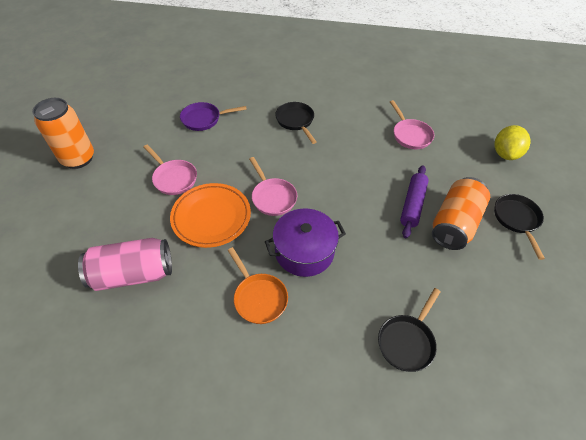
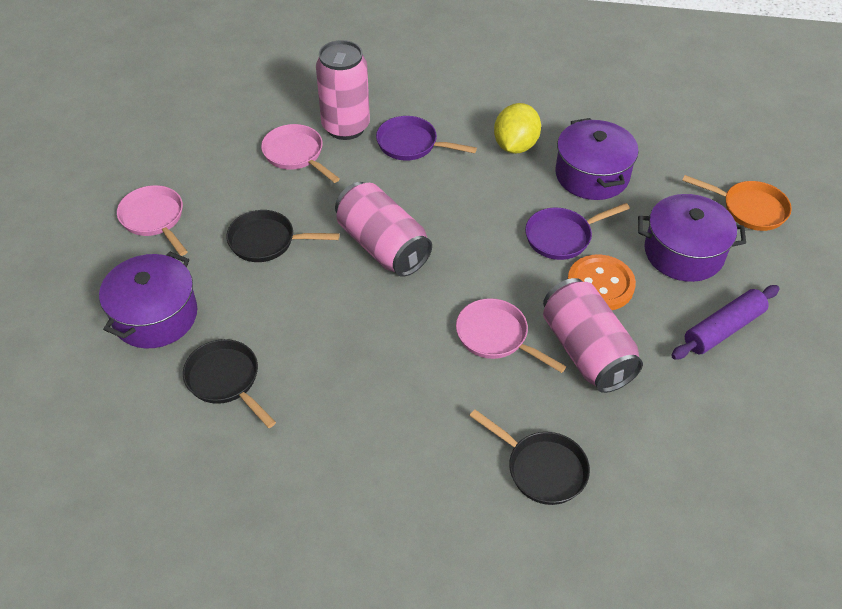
orange button: none = 0 -> [568,255,636,310] = 1
orange can: [32,98,94,169] [432,177,490,250] = 2 -> none = 0
orange plate: [170,183,251,248] = 1 -> none = 0
pink can: [78,238,172,291] = 1 -> [316,40,370,140] [335,182,432,277] [543,278,643,393] = 3
purple pan: [180,102,247,131] = 1 -> [376,116,477,161] [525,203,630,260] = 2
purple pot: [265,209,346,277] = 1 -> [99,251,197,348] [555,118,639,200] [638,194,746,282] = 3

